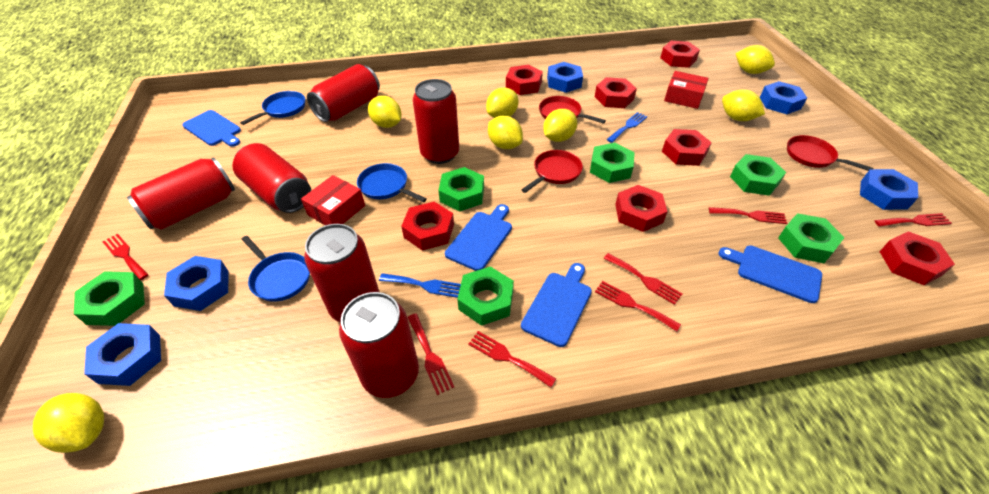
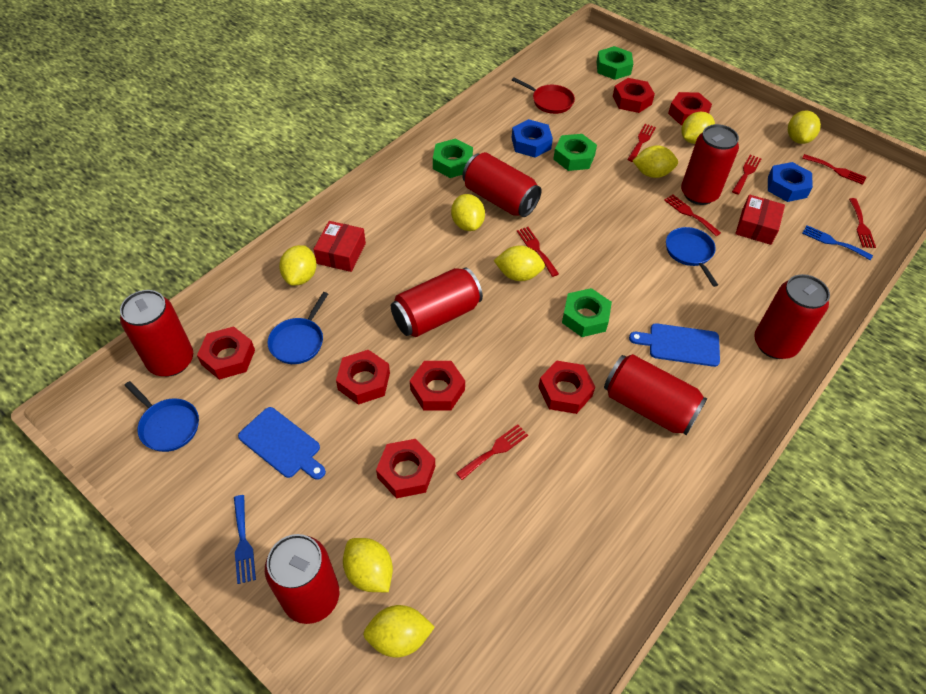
blue cutting board: [182,110,241,147] [445,204,512,271] [521,263,592,347] [719,245,822,303] = 4 -> [238,407,326,480] [629,323,720,367] = 2
blue nut: [84,323,161,386] [164,256,229,311] [547,62,583,93] [760,81,807,114] [860,169,918,210] = 5 -> [512,119,553,158] [768,162,813,202] = 2
green nut: [74,271,145,326] [438,167,484,212] [457,267,514,326] [590,143,635,183] [730,154,786,196] [778,213,844,263] = 6 -> [433,139,473,178] [553,134,597,171] [562,288,612,337] [597,46,633,80] = 4
red can: [127,157,235,230] [233,143,311,213] [304,224,379,322] [307,64,380,122] [339,292,419,398] [413,79,459,164] = 6 -> [120,290,193,376] [265,534,339,624] [391,267,483,337] [462,152,541,217] [604,354,708,435] [681,124,739,205] [754,274,830,359] = 7
red pan: [522,150,583,193] [539,96,606,124] [787,135,874,171] = 3 -> [512,77,575,114] = 1
yellow lemon: [33,393,104,453] [368,96,402,128] [486,88,519,118] [488,116,523,149] [543,109,577,142] [722,90,765,121] [735,45,775,74] = 7 -> [279,245,317,286] [343,538,393,592] [363,605,435,658] [451,194,485,231] [494,246,545,281] [633,145,678,178] [681,112,715,144] [788,110,821,144] = 8

